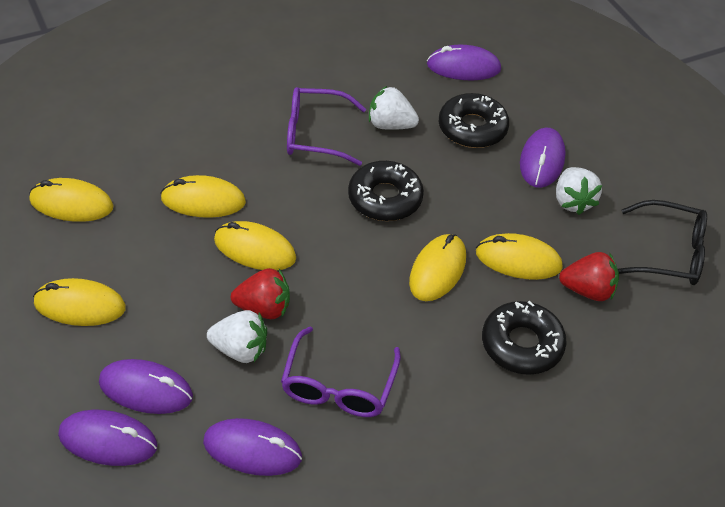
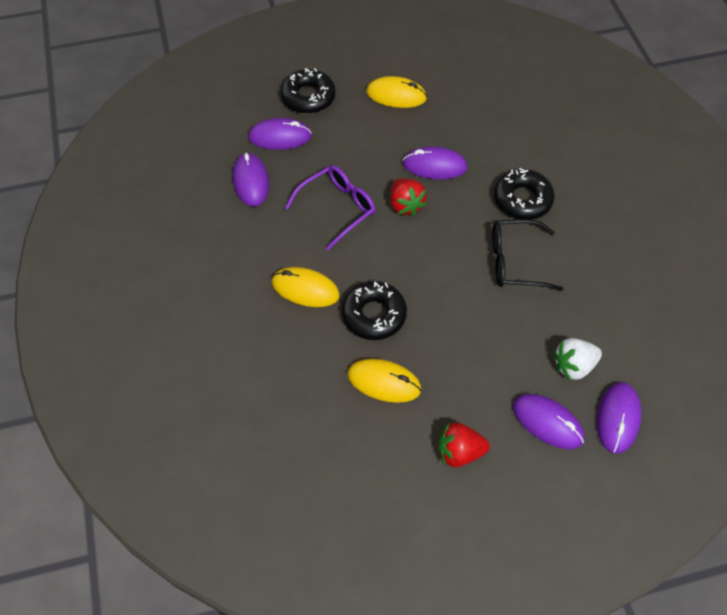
purple glasses: [281,326,401,417] [287,87,366,166] = 2 -> [285,165,375,250] = 1
white strawberry: [207,310,267,363] [369,86,419,130] [556,167,602,215] = 3 -> [554,338,602,381] = 1
yellow mouse: [29,178,113,222] [33,278,126,326] [160,175,246,218] [214,221,296,271] [409,234,466,301] [476,233,563,280] = 6 -> [272,267,340,307] [347,359,421,403] [366,76,427,108] = 3

